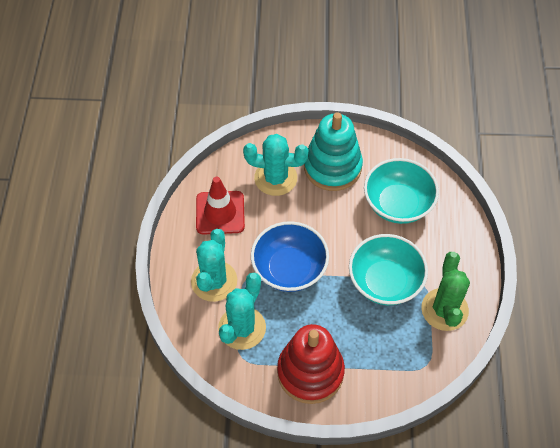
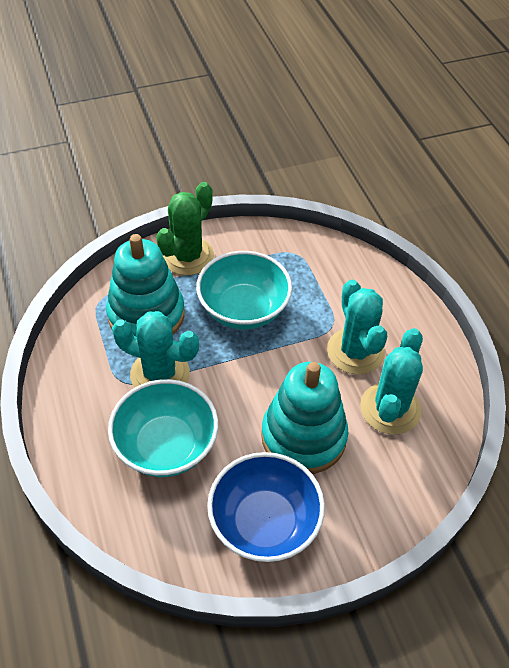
red stacking toy: [277,324,345,404] = 1 -> none = 0
red traffic cone: [196,176,245,235] = 1 -> none = 0
turquoise stacking toy: [304,112,363,191] = 1 -> [106,234,185,337] [261,362,348,474] = 2

